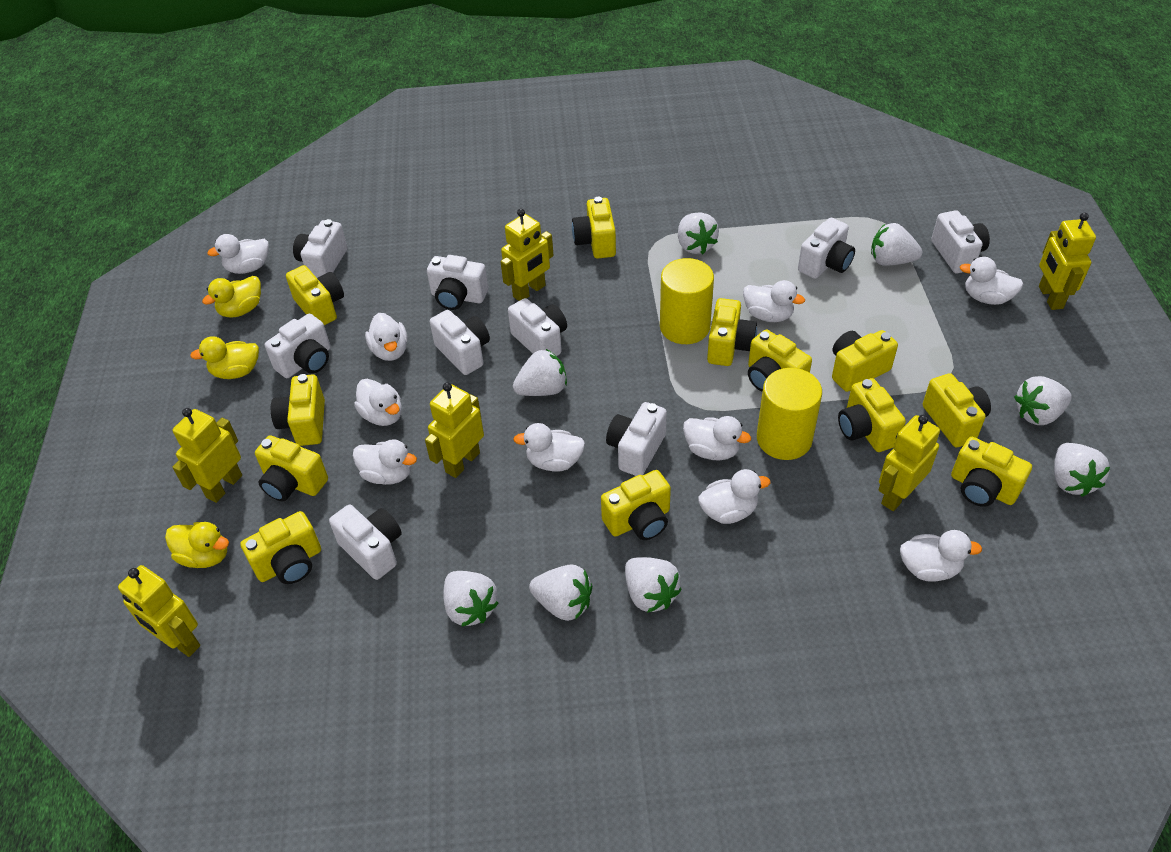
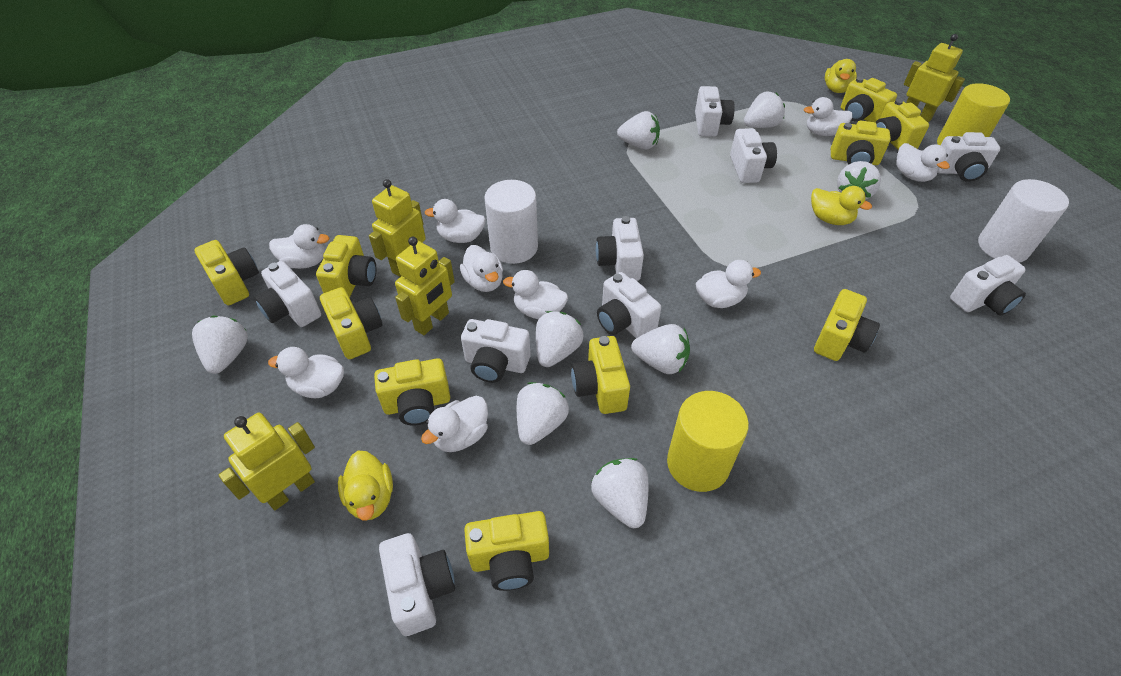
white cylinder: none = 0 -> [484,180,538,264] [978,179,1069,263] = 2
white duck: [207,234,269,274] [353,439,417,485] [354,379,402,426] [365,313,408,361] [513,423,585,472] [683,416,751,460] [698,469,770,524] [743,280,805,322] [900,530,982,582] [960,257,1024,305] = 10 -> [268,347,344,398] [269,224,329,269] [421,396,488,452] [425,199,486,243] [460,245,503,292] [503,270,568,319] [696,260,761,308] [804,97,852,136] [896,143,950,182] = 9
yellow camera: [240,511,321,584] [255,436,328,502] [271,374,325,446] [286,265,344,325] [572,197,616,259] [601,470,671,540] [707,298,757,366] [748,330,812,392] [832,330,898,392] [838,378,906,452] [923,373,991,447] [951,437,1032,507] = 12 -> [194,240,259,305] [316,235,376,298] [320,287,382,359] [374,358,450,426] [464,511,549,591] [571,336,630,414] [814,289,880,361] [831,120,891,165] [841,77,897,122] [875,99,929,150] = 10
yellow robot: [118,565,200,657] [172,408,242,503] [425,382,484,478] [500,209,554,301] [878,415,940,511] [1039,213,1096,310] = 6 -> [219,413,315,510] [369,179,426,277] [395,237,455,335] [904,34,965,123] = 4

